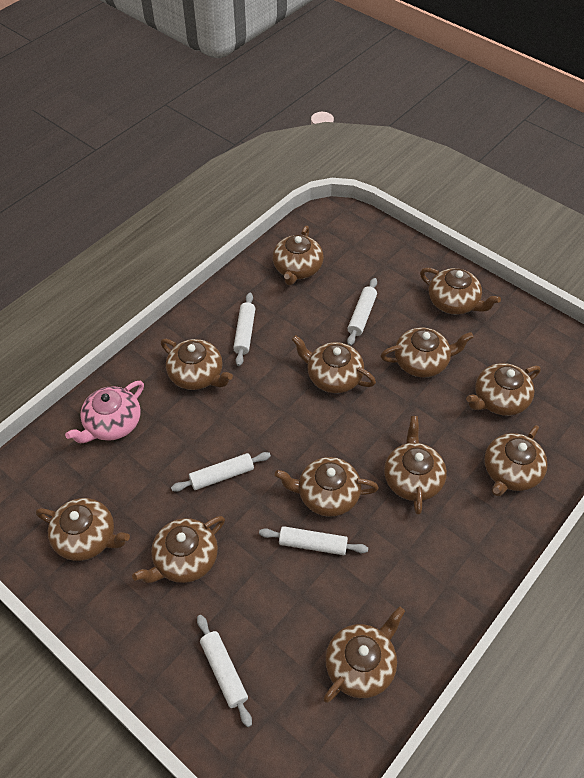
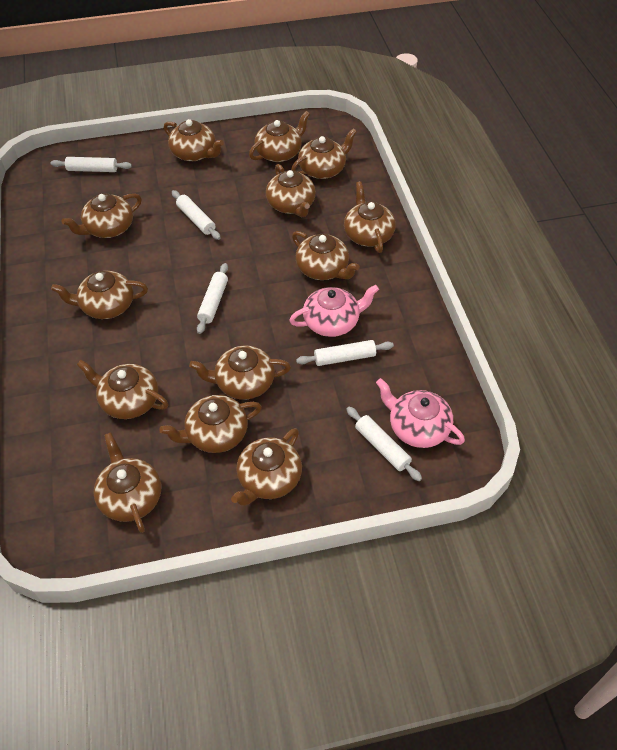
brown teapot: [36,498,130,561] [132,516,225,583] [161,339,233,390] [272,226,324,285] [275,457,379,517] [292,335,376,393] [323,606,405,703] [381,327,474,377] [384,416,447,515] [420,268,501,315] [466,363,541,416] [484,425,548,496] = 12 -> [51,271,148,319] [62,193,142,238] [77,360,169,419] [93,432,161,533] [159,395,262,453] [164,119,224,161] [189,346,291,400] [231,428,302,506] [249,111,310,162] [266,164,316,217] [291,128,357,179] [292,231,360,280] [344,181,396,253] = 13
pink teapot: [65,381,144,443] = 1 -> [289,285,379,337] [376,378,465,448] = 2

